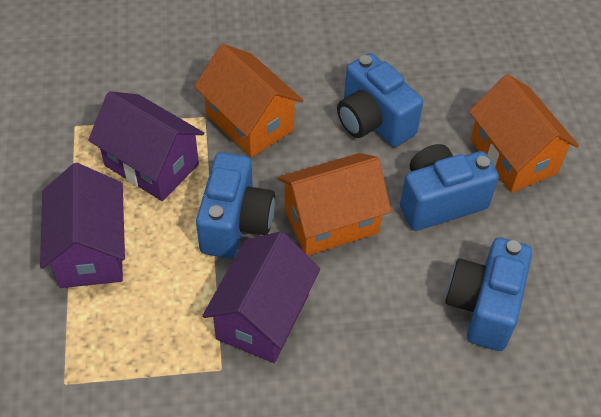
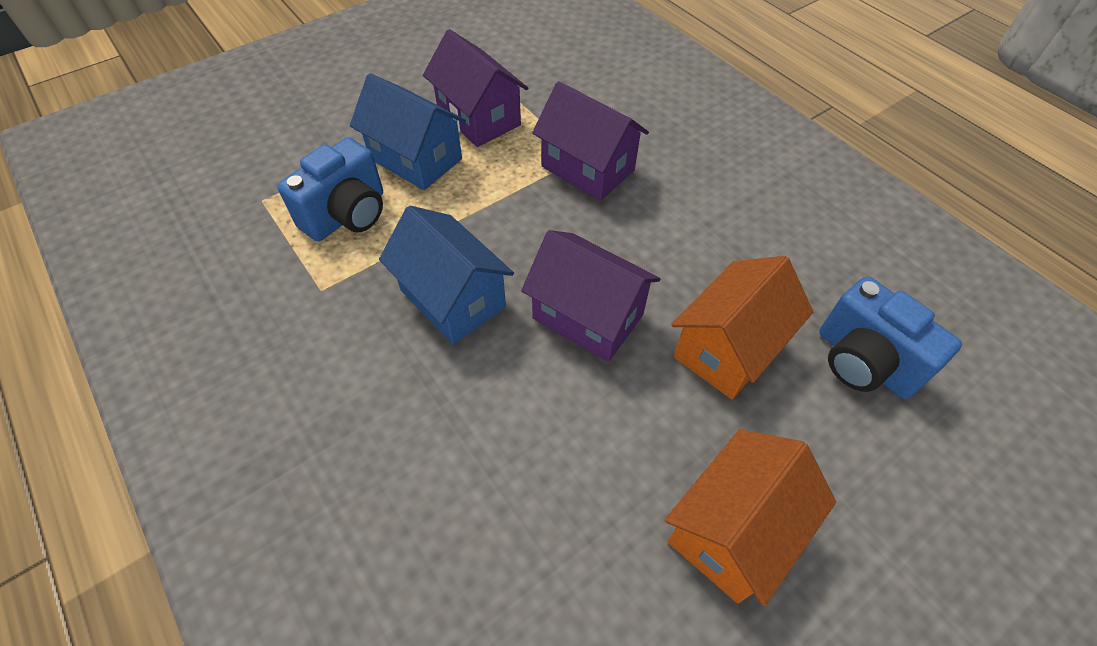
blue camera: [196,152,275,258] [337,53,423,147] [400,144,499,231] [445,237,532,351] = 4 -> [277,137,383,241] [819,276,962,399] = 2
blue house: none = 0 -> [350,73,466,190] [379,205,514,345] = 2
orange house: [194,44,303,158] [278,153,391,256] [469,74,579,193] = 3 -> [665,429,836,606] [671,256,813,399] = 2

